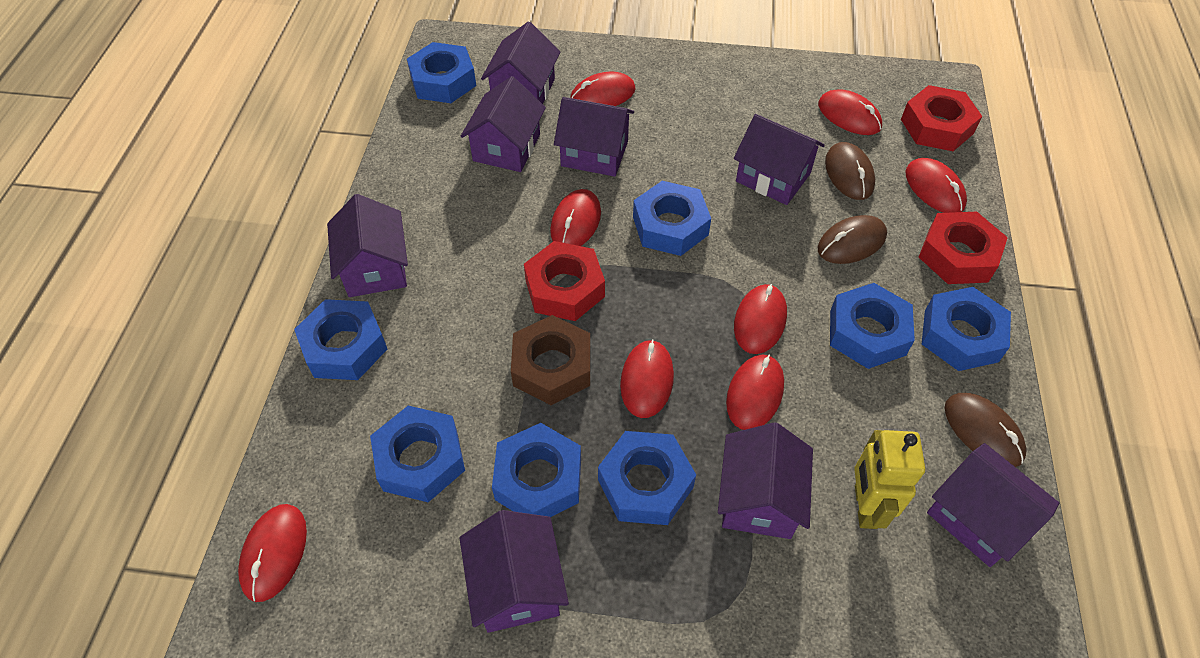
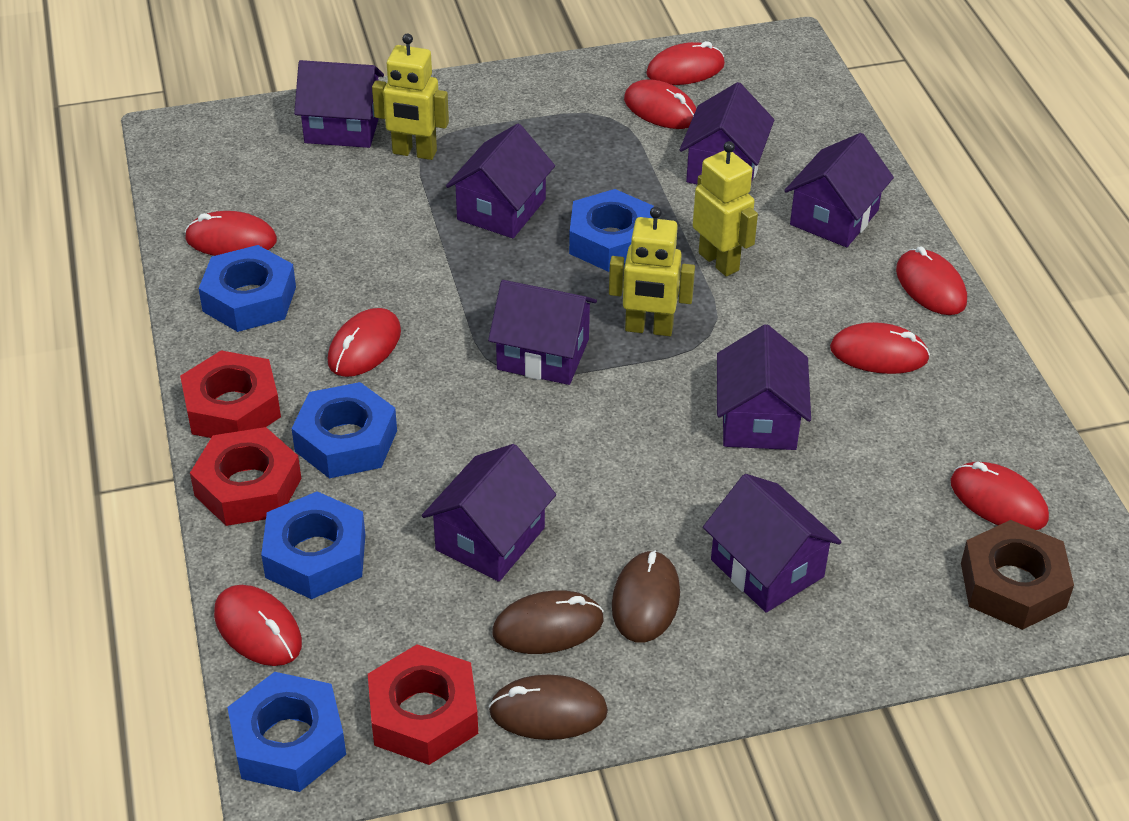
blue nut: [294,299,387,380] [370,406,465,502] [407,42,476,103] [492,423,581,517] [598,431,696,525] [633,181,711,256] [830,283,915,369] [922,287,1011,371] = 8 -> [198,245,296,332] [227,672,346,792] [261,491,365,599] [291,382,397,478] [569,189,654,272] = 5
yellow robot: [854,430,925,529] = 1 -> [372,33,449,160] [609,207,695,336] [693,141,758,277] = 3

